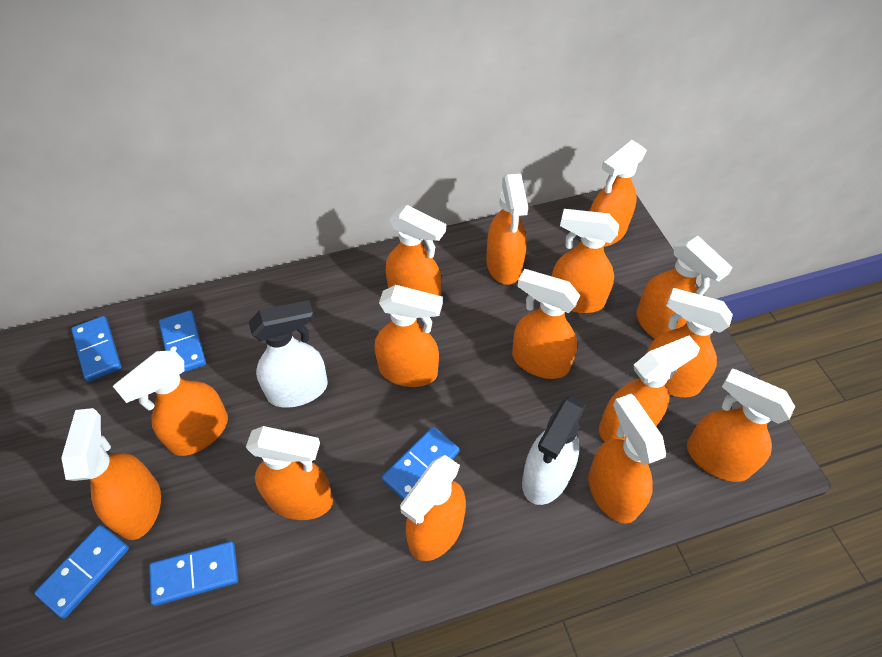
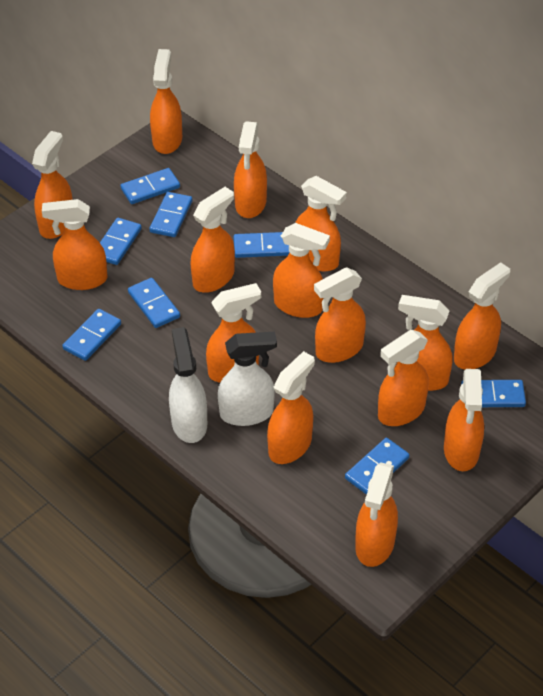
blue domino: [34,525,129,619] [71,316,121,382] [149,541,238,606] [159,310,206,373] [382,427,459,500] = 5 -> [62,309,121,361] [100,218,142,265] [120,168,180,204] [128,278,180,328] [149,192,192,237] [234,232,289,258] [345,438,410,495] [461,380,526,407] = 8

